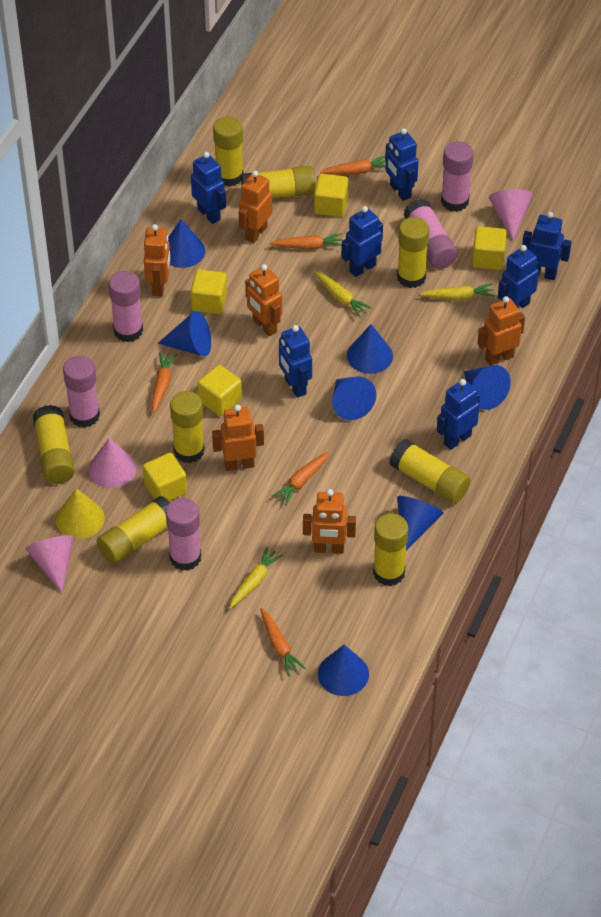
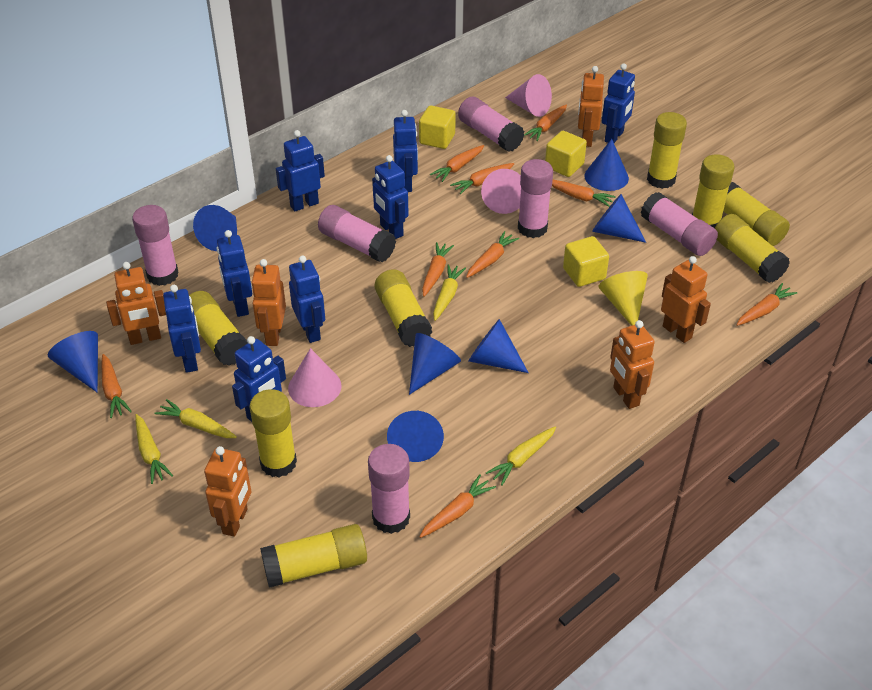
blue robot: [191,152,226,224] [279,325,312,398] [341,206,383,277] [385,128,419,201] [437,379,480,450] [498,245,539,308] [522,212,571,280] = 7 -> [163,285,201,373] [217,230,252,317] [232,336,286,422] [276,130,325,212] [289,256,325,343] [372,155,409,239] [393,110,418,192] [602,63,635,143] = 8
orange carrot: [152,352,177,413] [260,608,306,676] [270,233,343,249] [272,451,330,506] [320,156,386,175] = 5 -> [102,354,132,418] [419,474,496,538] [422,242,454,297] [430,145,484,182] [450,163,514,194] [466,231,519,278] [524,105,567,141] [552,180,616,207] [736,283,797,326] = 9
pink glue stick: [63,356,100,428] [108,271,143,342] [166,498,201,571] [404,199,458,269] [441,141,474,212] = 5 -> [132,205,178,286] [318,205,396,262] [368,444,410,534] [458,97,524,152] [518,159,553,238] [641,192,718,256] = 6
yellow carrot: [229,547,283,609] [314,271,372,318] [420,283,495,300] = 3 -> [135,414,173,484] [154,399,237,438] [433,264,466,321] [486,427,556,485] = 4
yellow cube: [143,453,187,501] [191,269,227,314] [198,365,242,416] [314,174,348,217] [472,226,507,270] = 5 -> [419,105,456,149] [545,131,587,177] [563,236,609,287] = 3

